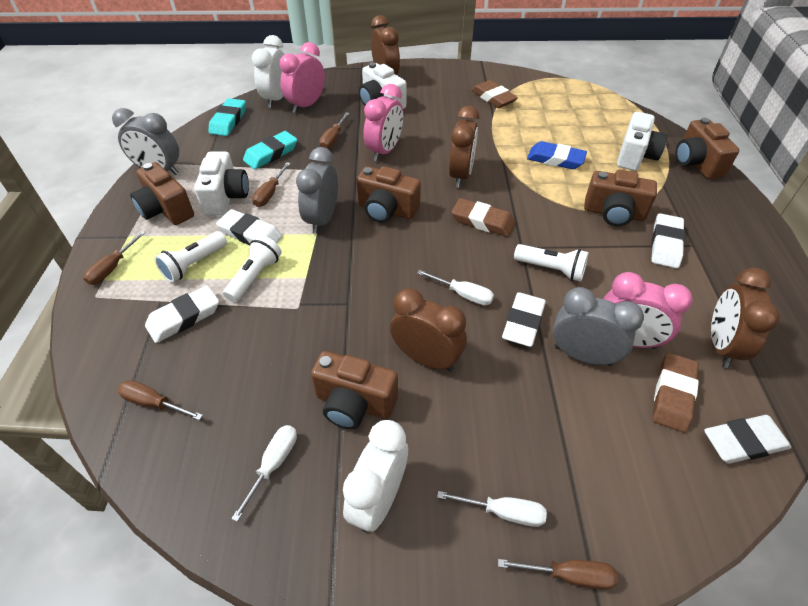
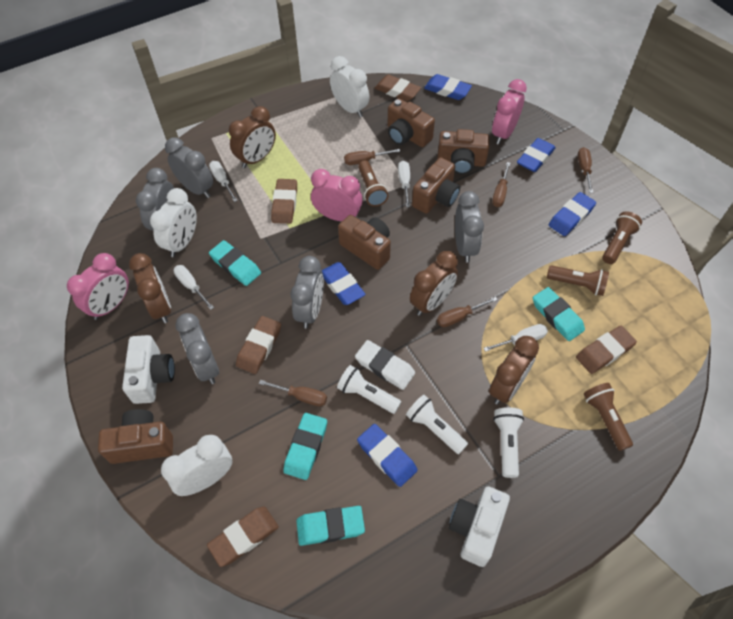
blue eraser: [527,141,587,169] = 1 -> [322,262,366,305] [357,424,418,487] [424,74,472,100] [517,138,556,172] [549,192,596,236] = 5
brown eraser: [452,198,515,237] [472,80,518,108] [652,353,699,433] = 3 -> [207,507,279,567] [236,316,281,374] [271,179,297,224] [375,75,421,101] [576,326,637,374] = 5
brown flashlight: none = 0 -> [358,160,389,207] [547,265,609,296] [584,383,633,451] [602,211,642,264] = 4
grey clock: [112,108,179,175] [296,147,338,234] [553,287,644,366] = 3 -> [136,168,174,230] [165,137,213,198] [175,313,219,384] [290,256,324,329] [455,191,484,263] = 5
turquoise eraser: [208,98,246,136] [243,131,297,169] = 2 -> [209,240,261,286] [283,413,327,480] [296,506,365,546] [533,287,585,341] = 4
white camera: [194,152,249,215] [359,62,406,109] [617,112,668,171] = 3 -> [122,335,175,404] [449,486,510,567] = 2
white clock: [252,35,284,108] [343,420,408,532] = 2 -> [150,188,197,257] [161,435,232,496] [330,56,369,117] = 3
white eraser: [145,285,219,343] [216,209,282,245] [502,292,546,347] [651,213,685,268] [704,415,791,464] = 5 -> [355,340,415,390] = 1
white screwdriver: [231,425,297,522] [417,270,494,306] [437,491,547,527] = 3 -> [173,265,214,310] [209,161,238,202] [398,161,410,208] [484,324,548,352] = 4

